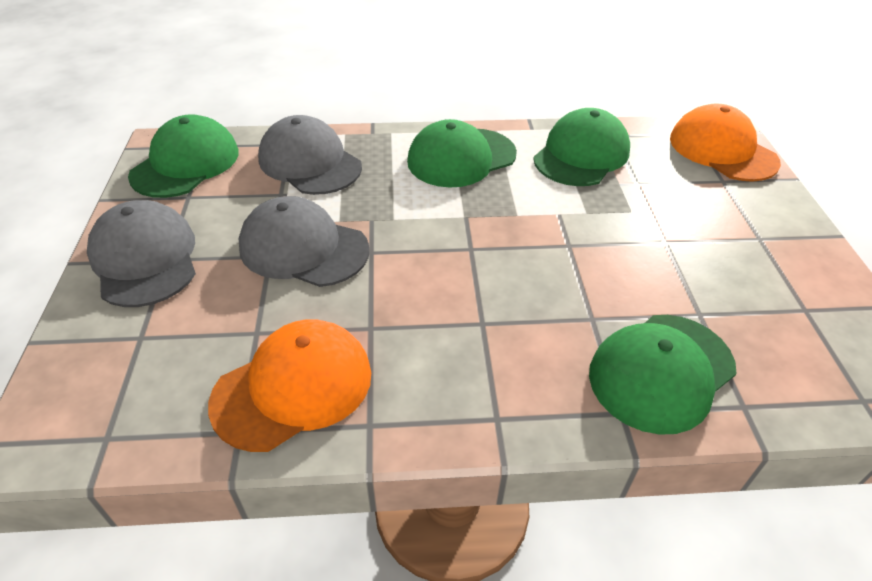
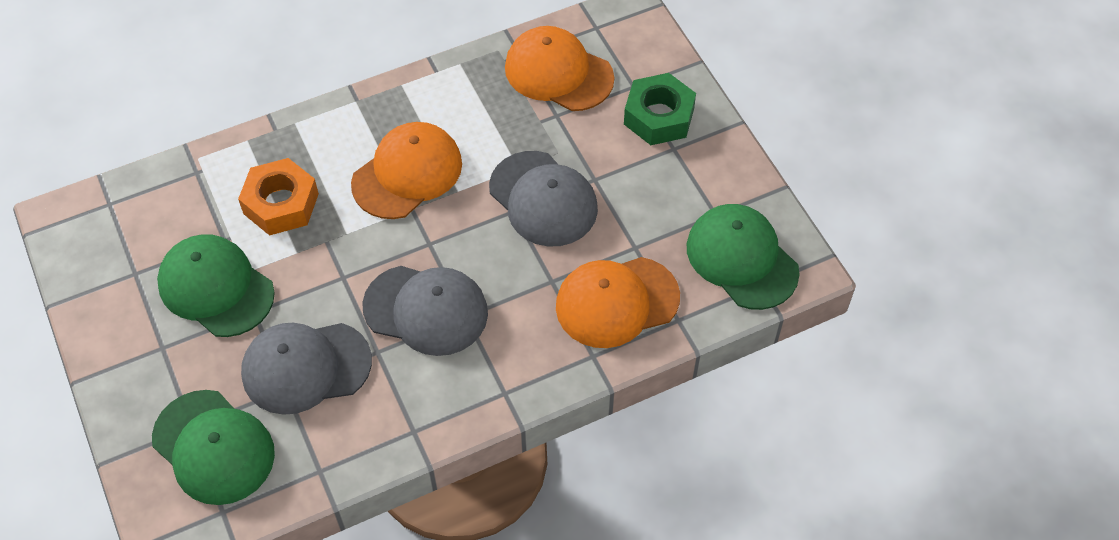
green cap: [128,114,239,198] [407,119,517,188] [533,108,630,186] [589,315,737,435] = 4 -> [152,390,275,505] [157,234,275,337] [687,204,800,310] = 3
green nut: none = 0 -> [624,73,696,145] = 1
orange cap: [208,319,371,452] [670,103,781,182] = 2 -> [351,122,462,219] [505,26,614,111] [556,257,680,348] = 3
orange nut: none = 0 -> [238,158,319,236] = 1

